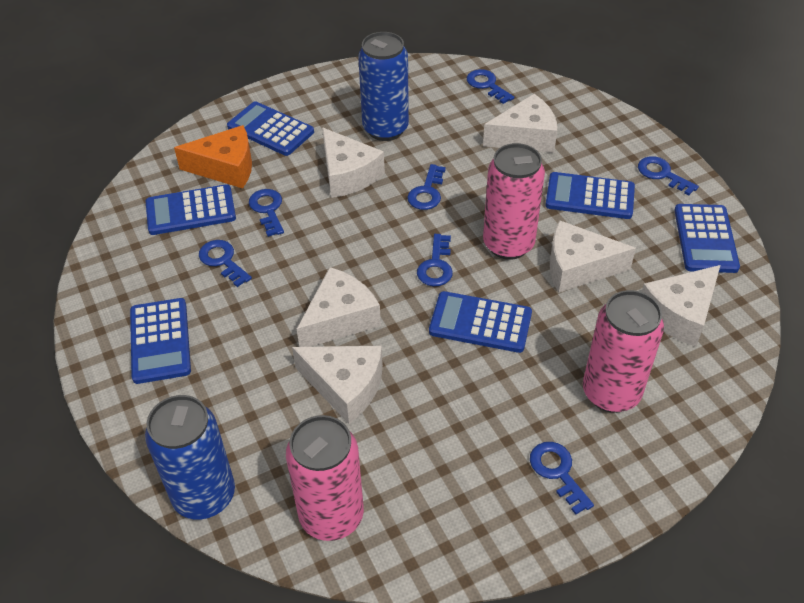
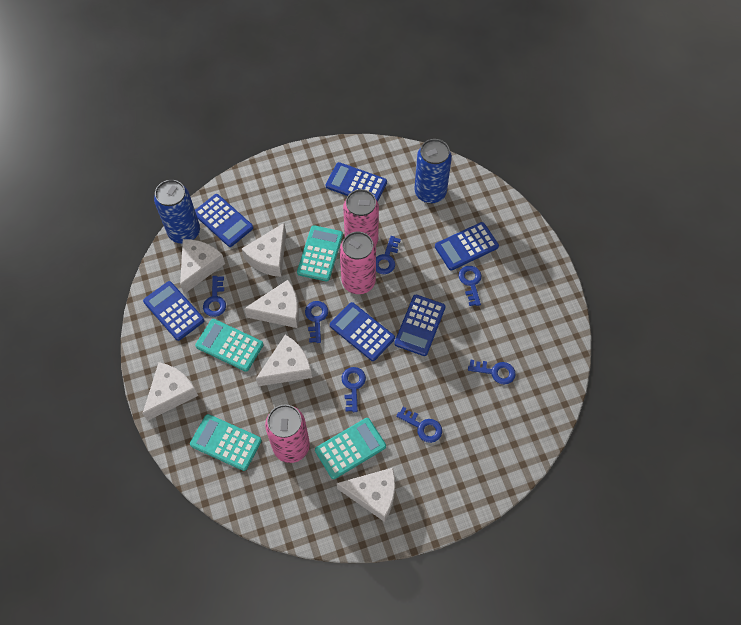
orange cheese: [174,125,252,188] = 1 -> none = 0
turquoise calculator: none = 0 -> [190,414,262,471] [195,319,263,372] [297,225,343,281] [315,418,386,479] = 4

